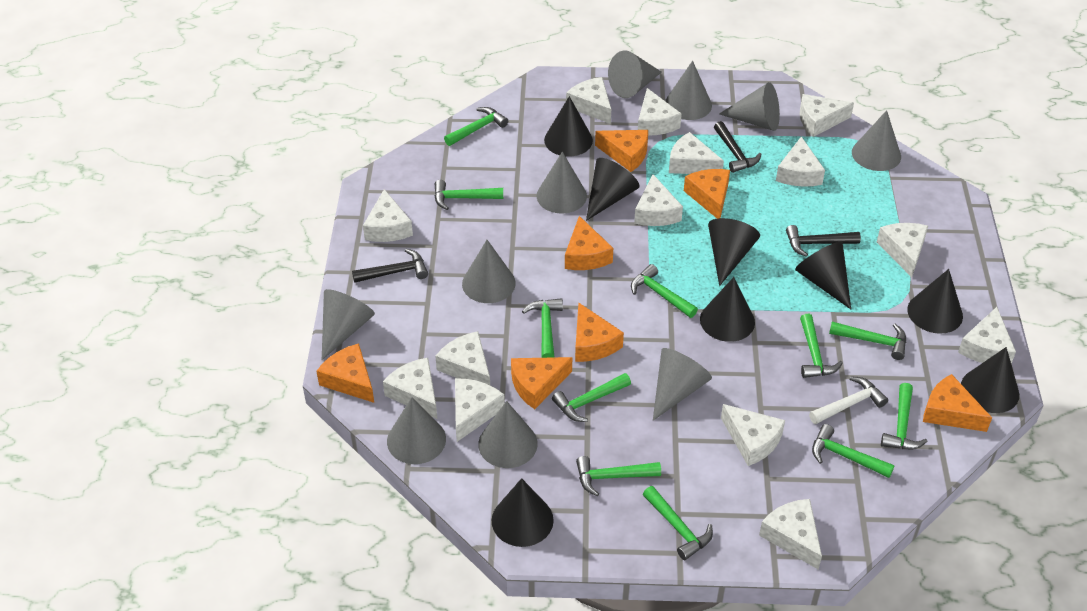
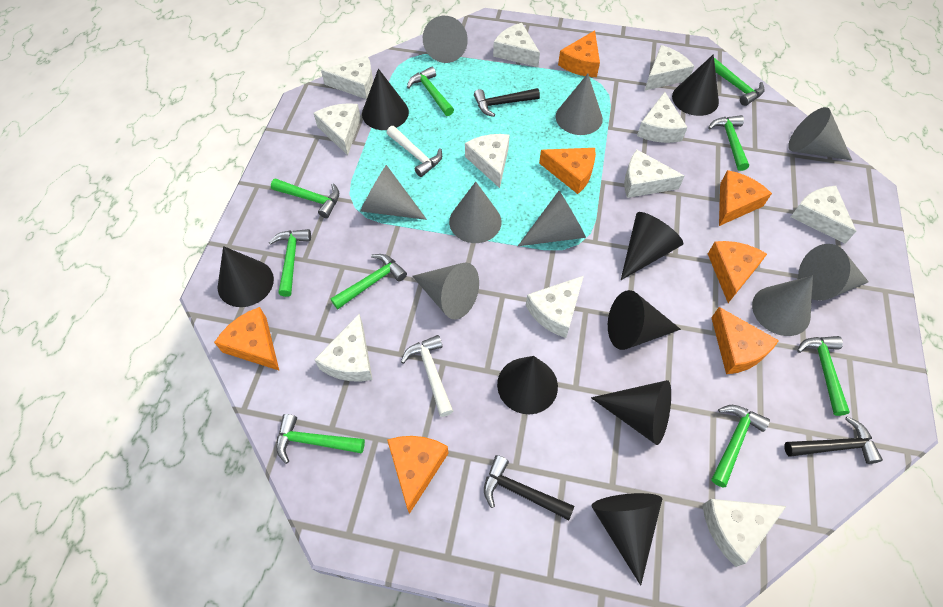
green hammer: [435,180,503,210] [444,107,508,146] [522,298,563,358] [552,373,631,422] [576,456,661,497] [631,264,698,318] [643,486,713,560] [800,314,843,378] [812,424,895,478] [829,322,906,360] [881,383,927,450] = 11 -> [269,229,311,297] [271,178,339,218] [276,414,365,464] [330,254,407,309] [407,67,454,116] [708,115,749,171] [711,405,770,487] [714,58,764,106] [797,336,850,416] = 9
grey cone: [322,289,375,360] [387,397,446,464] [462,240,516,303] [478,401,538,468] [537,152,587,214] [608,50,662,98] [653,348,712,421] [665,61,712,120] [719,82,780,131] [852,110,901,171] = 10 -> [360,165,427,220] [412,262,479,319] [423,16,468,63] [449,182,501,243] [518,191,586,246] [556,74,603,135] [752,276,813,336] [788,107,852,160] [798,244,869,301] = 9
white cheese: [363,189,413,242] [383,358,437,419] [436,331,490,385] [455,378,505,442] [566,77,611,124] [634,174,683,226] [638,88,682,136] [669,132,724,174] [721,404,785,466] [759,499,822,569] [776,136,825,187] [800,94,854,137] [877,223,928,277] [958,307,1016,364] = 14 -> [314,103,361,155] [314,314,373,382] [321,56,373,99] [465,134,510,188] [493,23,540,67] [526,276,584,338] [624,150,684,198] [637,92,688,143] [645,45,694,90] [702,499,787,567] [791,186,856,244] = 11
white hammer: [809,376,888,424] = 1 -> [387,126,442,177] [401,335,453,417] = 2

